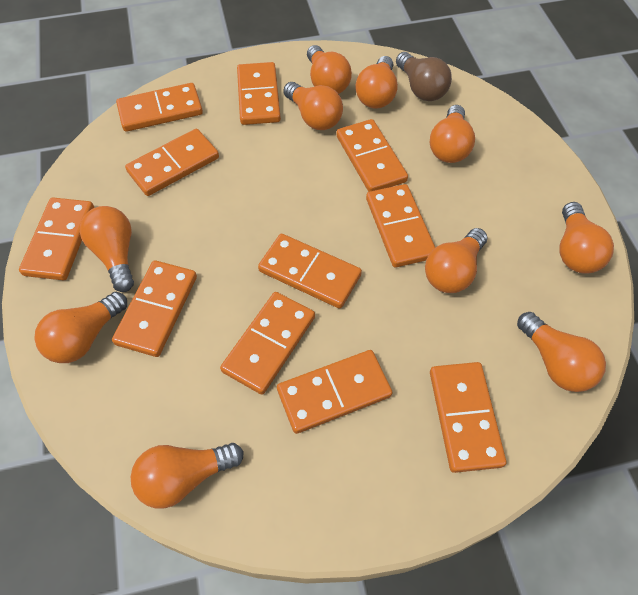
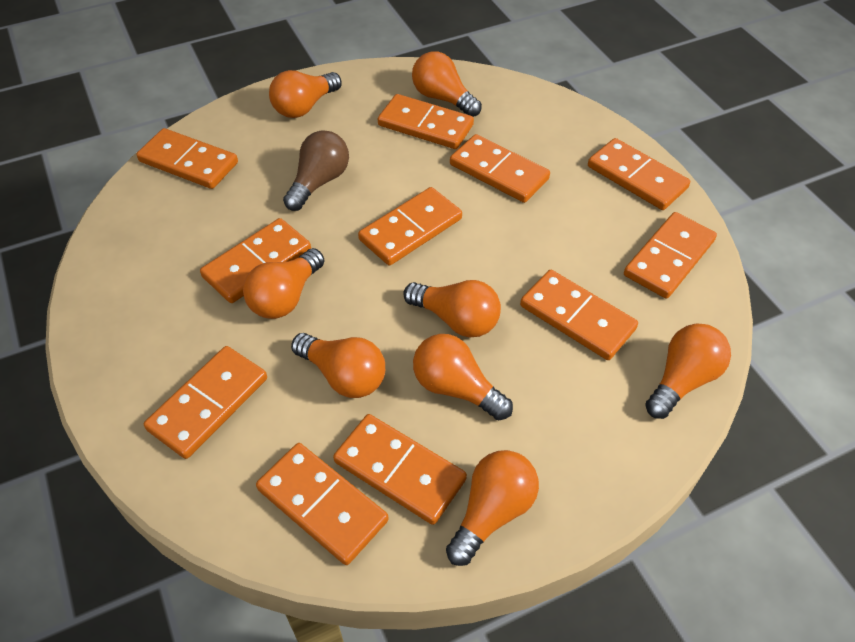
orange light bulb: [34,292,127,363] [80,206,134,292] [131,443,244,509] [283,82,343,130] [307,45,352,94] [355,56,398,109] [425,228,488,293] [430,105,475,163] [517,312,606,392] [559,202,614,274] = 10 -> [243,248,324,319] [269,70,342,118] [291,333,385,398] [403,280,501,338] [412,51,482,117] [413,334,513,420] [446,450,539,566] [645,324,731,419] = 8

